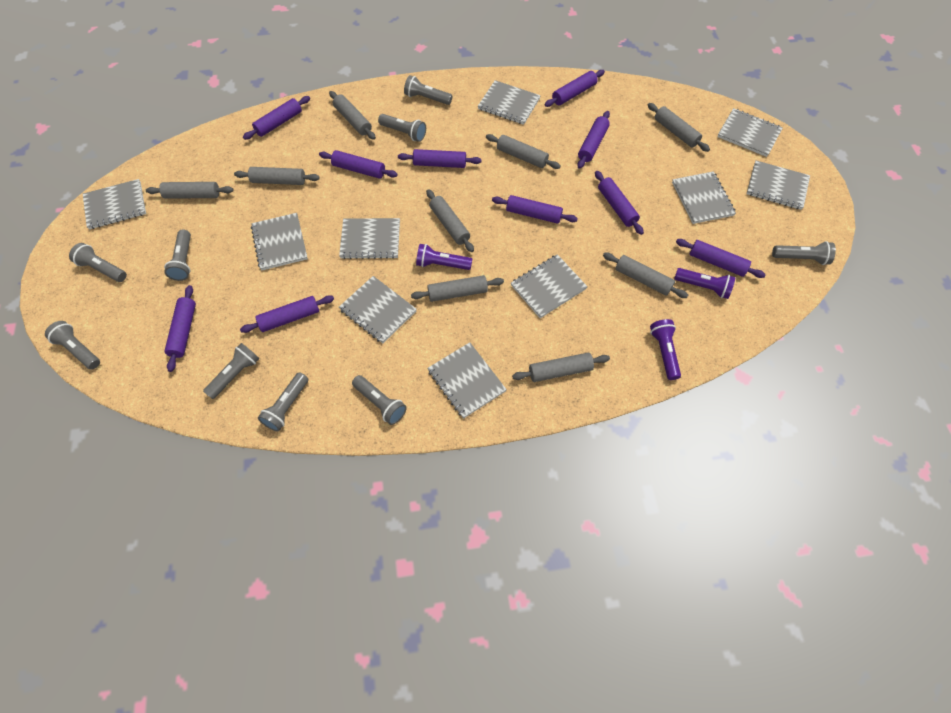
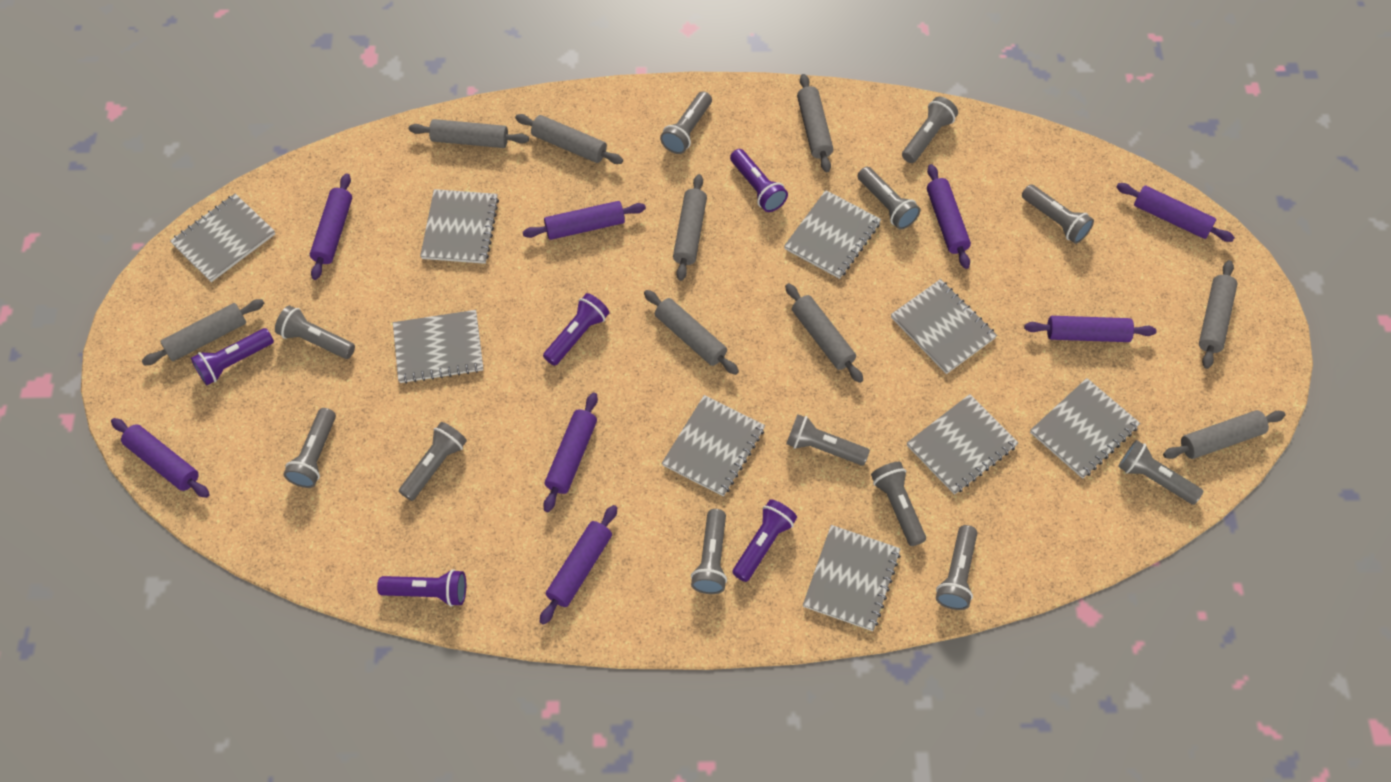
grey flashlight: [45,321,100,370] [69,243,127,282] [164,229,191,281] [203,343,260,399] [258,372,308,432] [352,375,407,425] [378,114,426,142] [404,75,452,105] [772,241,836,265] = 9 -> [275,306,355,359] [283,408,336,488] [399,422,467,501] [660,91,712,154] [691,509,727,594] [786,414,870,466] [858,167,920,230] [871,462,926,546] [902,96,958,163] [936,525,977,610] [1022,184,1094,244] [1118,440,1204,505] = 12
grey notebook: [83,179,146,229] [251,213,308,270] [339,218,400,259] [339,276,417,343] [427,342,507,419] [478,80,541,125] [511,254,588,318] [672,171,736,224] [717,108,783,157] [747,160,810,210] = 10 -> [170,194,275,282] [393,310,483,384] [420,189,499,264] [662,395,765,496] [784,190,881,279] [803,525,901,631] [891,279,997,374] [907,394,1019,495] [1030,378,1140,479] = 9
purple flashlight: [416,244,472,270] [650,319,681,380] [674,268,736,299] = 3 -> [191,328,274,385] [377,569,466,607] [543,293,609,366] [730,149,788,212] [732,499,797,582] = 5
purple rolling pin: [164,285,196,372] [240,295,334,333] [243,96,310,140] [319,150,398,179] [398,149,482,168] [492,195,578,224] [544,70,605,107] [577,111,610,169] [595,171,644,235] [676,239,766,278] = 10 -> [111,418,210,498] [310,173,352,280] [523,201,646,240] [539,505,617,625] [543,393,598,512] [927,164,971,269] [1024,316,1157,342] [1116,183,1235,242] = 8

